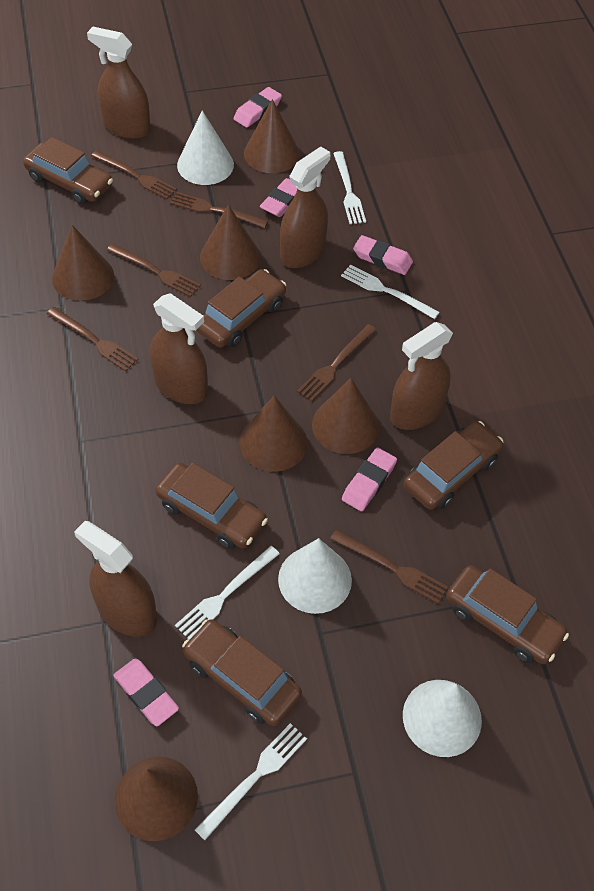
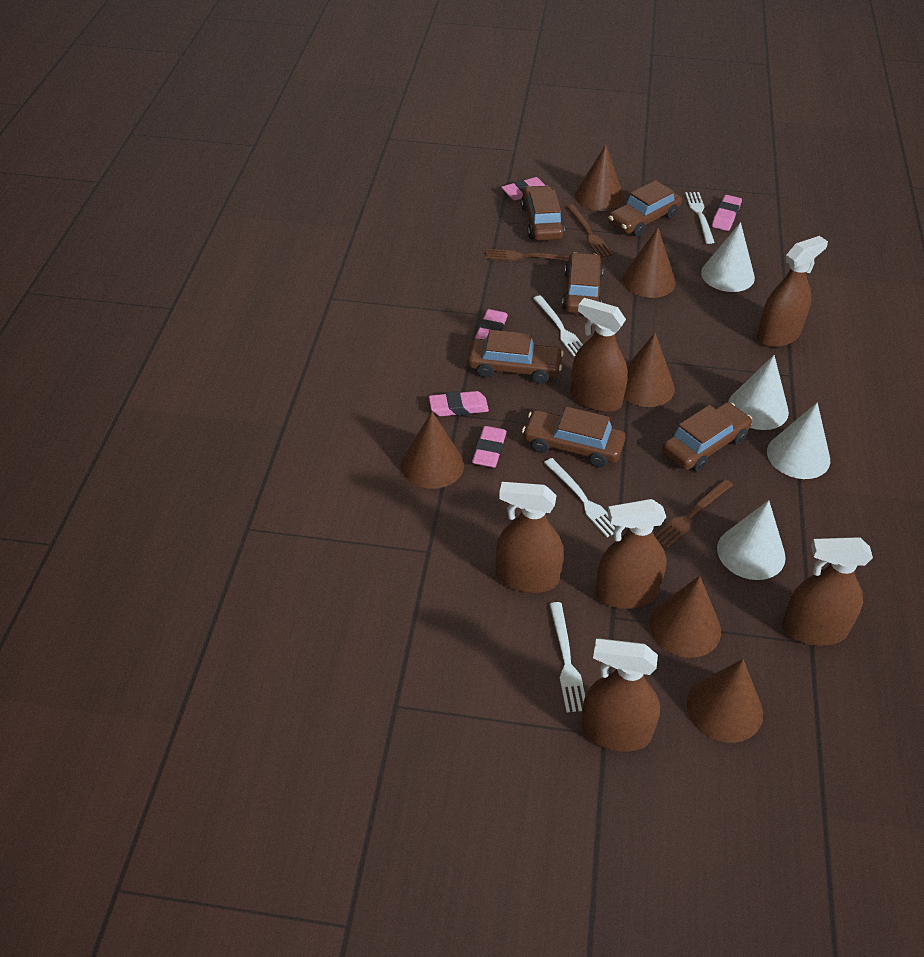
brown fork: [47,307,138,371] [91,150,177,199] [107,243,201,297] [170,192,268,228] [297,324,376,401] [330,529,448,604] = 6 -> [486,249,570,261] [566,204,613,258] [654,479,733,549] = 3
brown spray bottle: [74,521,157,637] [87,27,151,139] [150,293,208,404] [280,147,330,268] [390,322,453,430] = 5 -> [496,482,564,593] [571,298,628,412] [581,638,660,752] [595,499,667,609] [757,236,828,347] [782,537,873,646] = 6
white cone: [177,111,234,185] [278,538,352,614] [403,680,482,757] = 3 -> [701,222,755,292] [717,500,786,580] [728,355,789,430] [767,402,830,479] = 4

